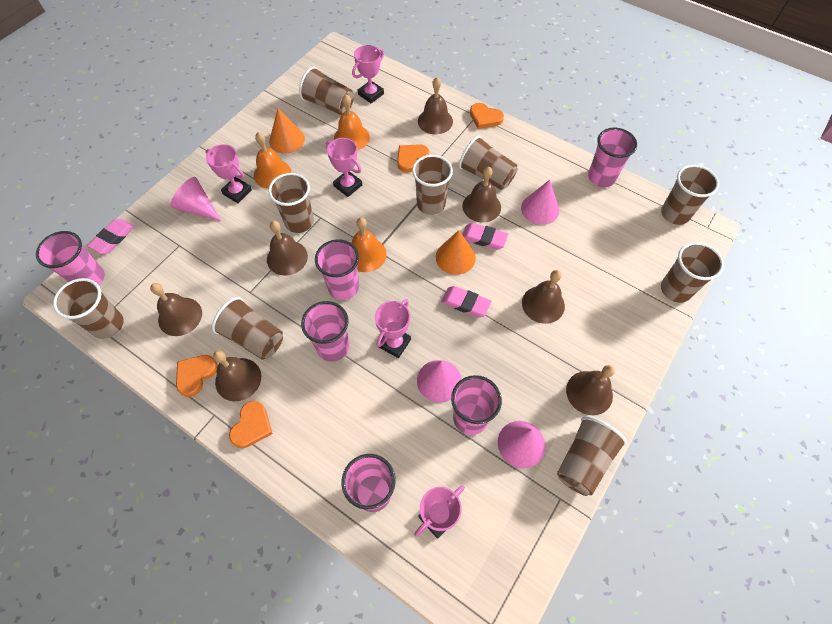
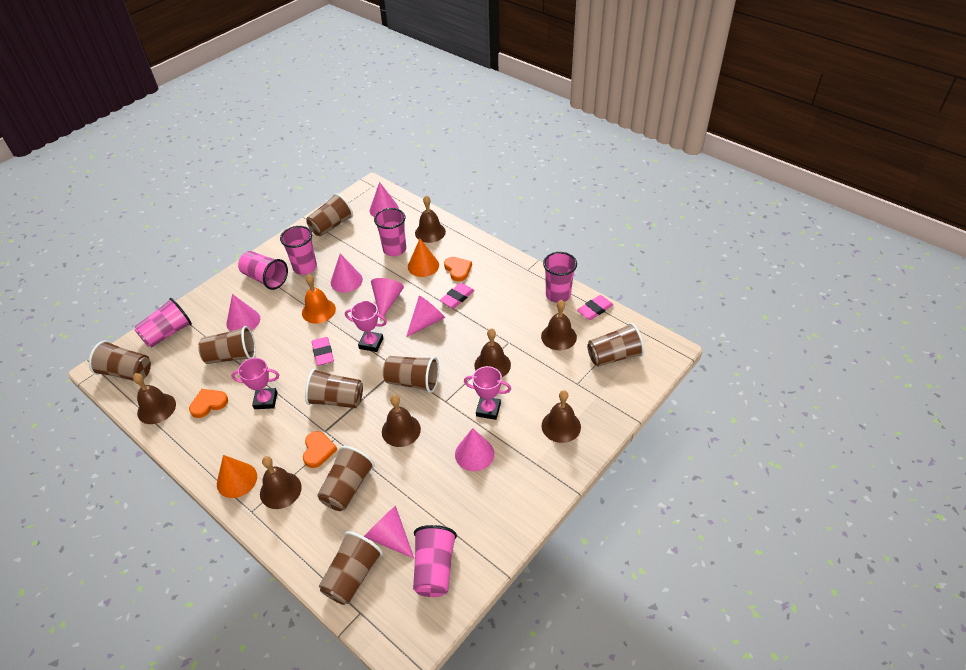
brown cup: [53,278,124,339] [212,297,283,360] [268,173,314,233] [299,67,354,115] [412,155,453,215] [459,136,518,190] [557,416,627,496] [661,165,719,225] [661,242,724,303] = 9 -> [89,341,151,381] [198,326,256,364] [305,369,363,408] [306,193,353,237] [317,446,375,511] [319,531,383,605] [383,356,439,393] [587,323,644,367] = 8
orange bell: [254,132,291,189] [334,94,370,151] [352,217,387,272] = 3 -> [302,274,336,324] = 1
orange heart: [176,355,218,397] [229,401,273,448] [397,144,429,173] [470,103,504,129] = 4 -> [189,389,228,418] [303,431,337,468] [444,257,472,281] = 3
pink cone: [170,177,221,221] [417,360,462,403] [498,421,545,468] [521,180,559,225] = 4 -> [226,294,260,331] [331,254,363,292] [364,506,414,558] [370,182,399,217] [371,278,404,320] [406,296,445,337] [455,428,494,471] = 7
pink trophy: [206,144,252,203] [326,138,362,197] [352,45,384,103] [375,299,411,358] [414,486,465,539] = 5 -> [231,358,279,409] [345,301,387,352] [464,366,511,420] = 3

